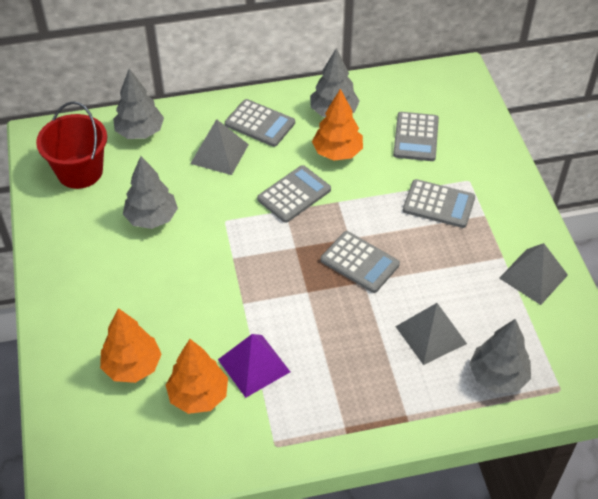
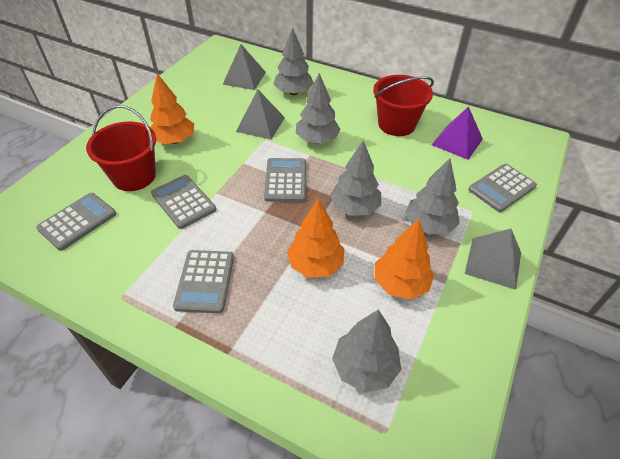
grey tree: [113,69,164,139] [123,156,178,229] [310,48,360,117] [469,319,531,393] = 4 -> [273,27,314,95] [296,73,341,144] [330,141,381,216] [332,309,401,392] [405,158,460,235] = 5
red bucket: [36,101,107,189] = 1 -> [86,105,156,191] [373,75,434,136] = 2

